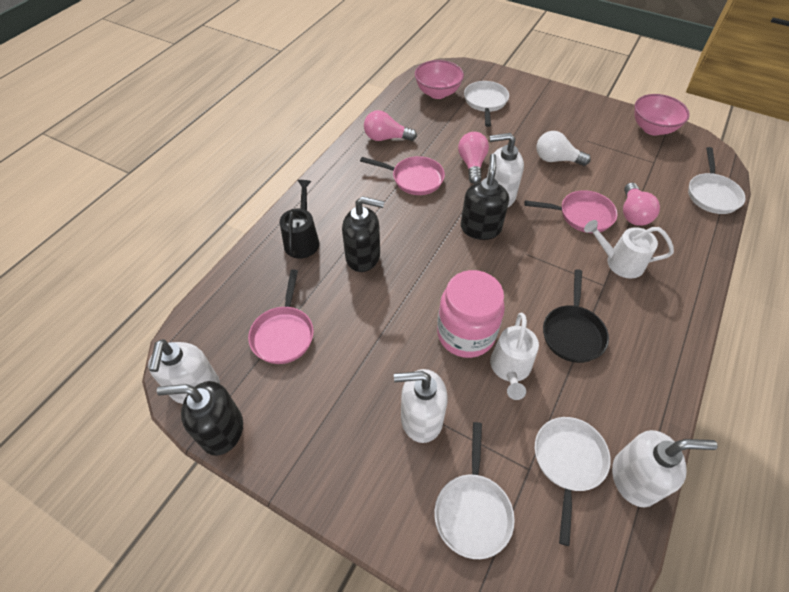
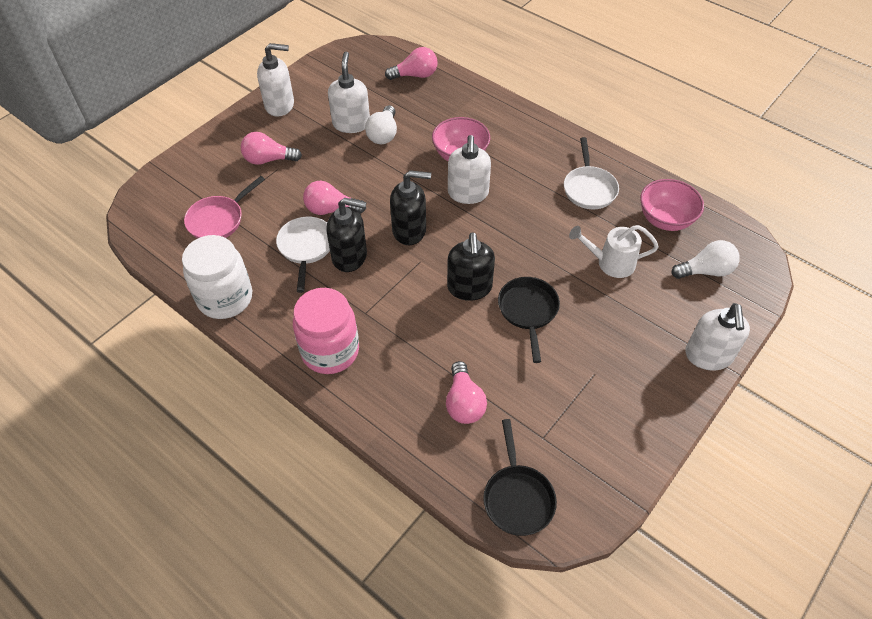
black pan: [543,269,609,363] = 1 -> [483,419,557,536] [498,277,560,363] = 2
black watering can: [280,180,319,258] = 1 -> none = 0
pink light bulb: [364,110,417,141] [458,132,489,184] [623,183,660,226] = 3 -> [241,132,302,165] [303,181,366,215] [385,47,438,80] [446,361,487,424] = 4
pink pan: [248,269,314,364] [360,156,445,195] [524,190,618,233] = 3 -> [184,176,265,239] = 1
white jar: none = 0 -> [182,235,252,319] = 1
white light bulb: [536,131,591,166] = 1 -> [365,105,397,144] [672,240,740,279] = 2
white pan: [434,422,515,559] [464,81,509,127] [535,417,611,546] [688,147,745,214] = 4 -> [276,216,330,293] [564,137,619,209] = 2
white watering can: [490,313,539,400] [584,220,674,278] = 2 -> [569,225,659,278] = 1

